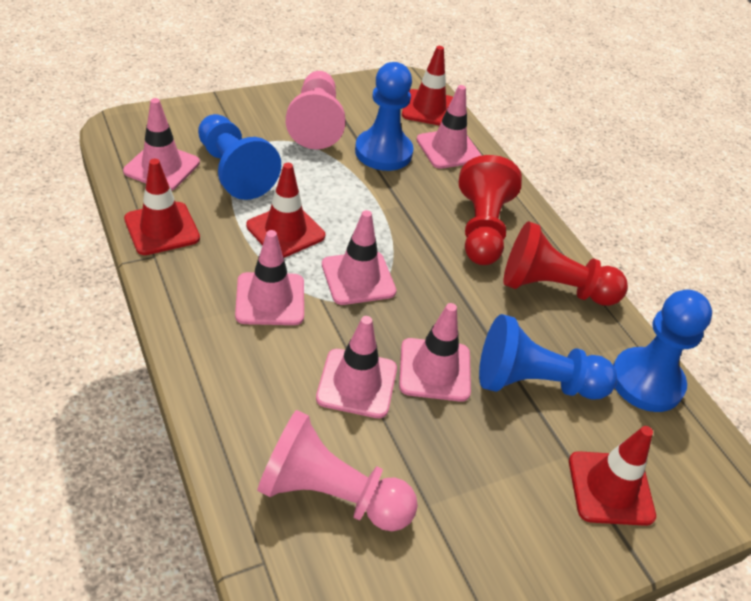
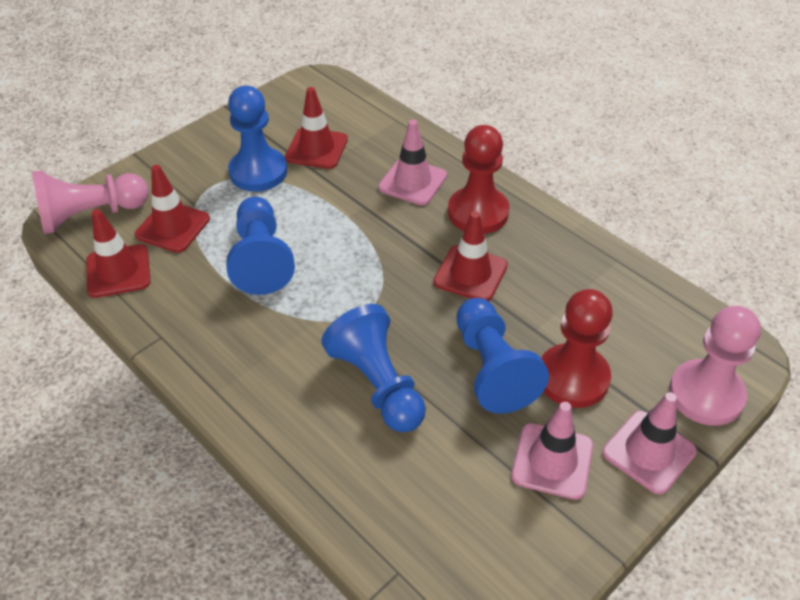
pink traffic cone: [123,98,200,191] [235,230,304,325] [316,316,397,418] [322,210,396,305] [399,303,471,402] [417,85,482,169] = 6 -> [378,120,447,206] [511,402,593,500] [602,392,697,495] = 3

